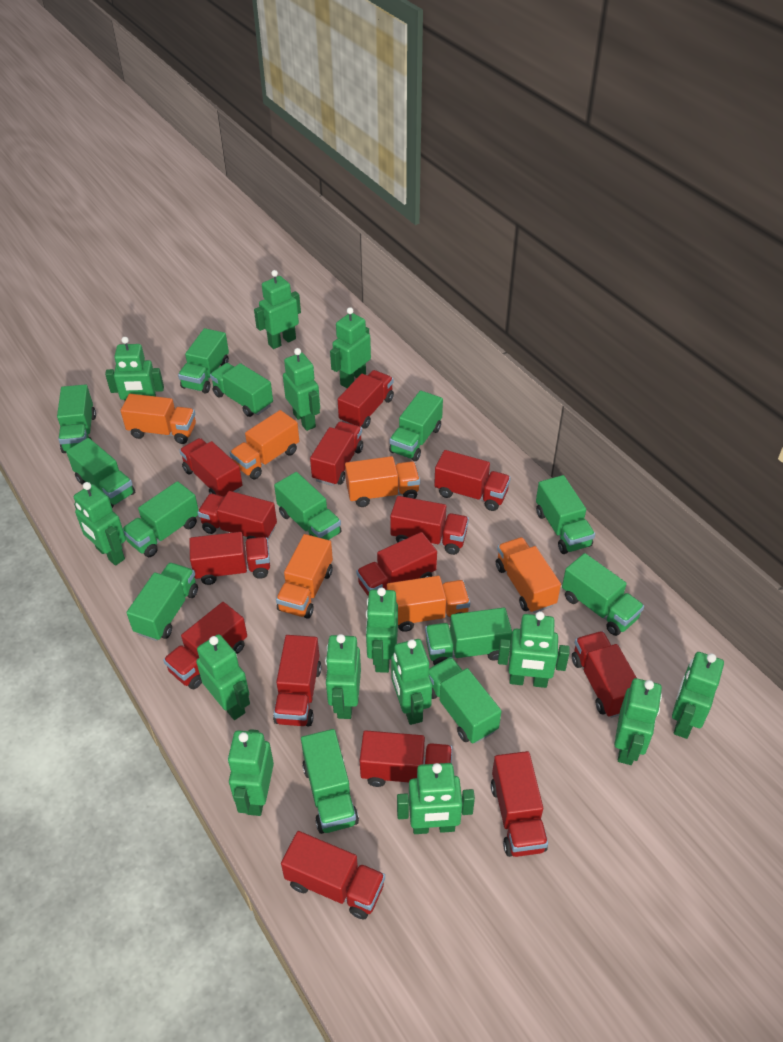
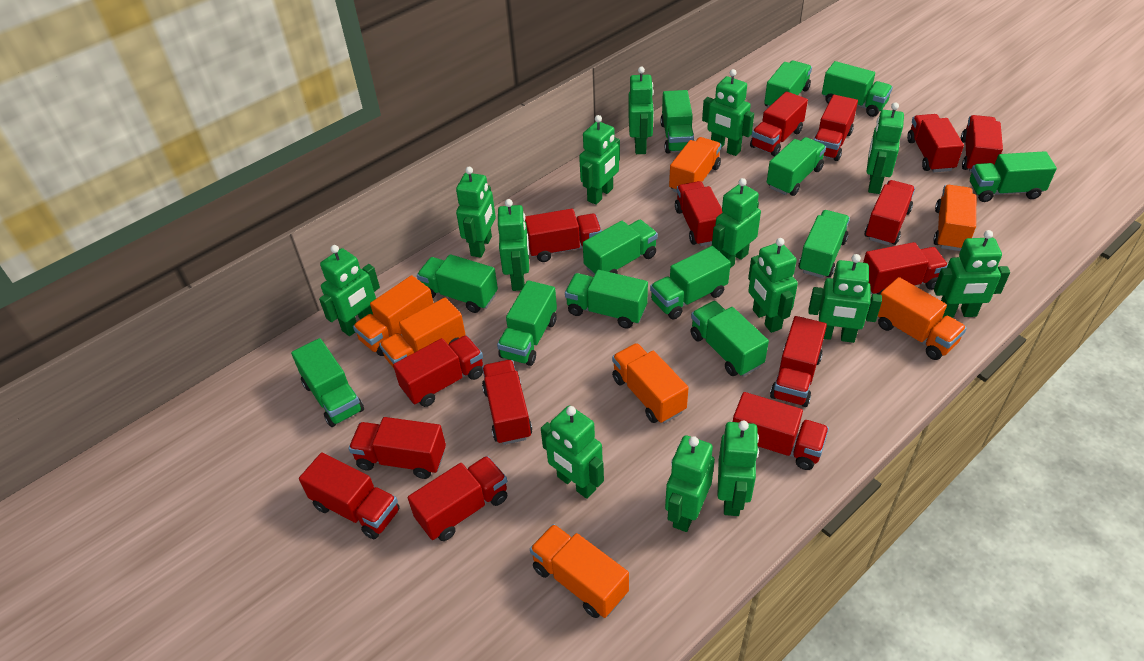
orange truck: [121,394,196,444] [230,410,299,479] [276,534,333,619] [345,456,420,507] [387,576,470,632] [496,537,561,613] = 6 -> [353,275,433,356] [379,297,465,368] [530,524,629,618] [612,343,689,424] [669,137,721,193] [877,277,967,360] [933,185,976,251] = 7
red truck: [163,602,247,689] [179,438,243,497] [189,532,270,585] [197,491,277,540] [273,635,322,726] [281,831,385,919] [310,421,363,486] [338,370,394,429] [356,532,437,597] [360,730,453,787] [390,496,469,555] [434,450,511,511] [491,751,548,857] [572,631,637,718] = 14 -> [299,453,400,539] [349,417,446,479] [393,335,483,407] [408,456,507,541] [482,360,532,445] [525,209,602,262] [675,181,723,246] [733,392,829,470] [750,91,808,156] [770,316,827,407] [814,95,858,161] [863,242,948,295] [865,180,915,245] [907,114,964,172] [961,115,1003,172] = 15

